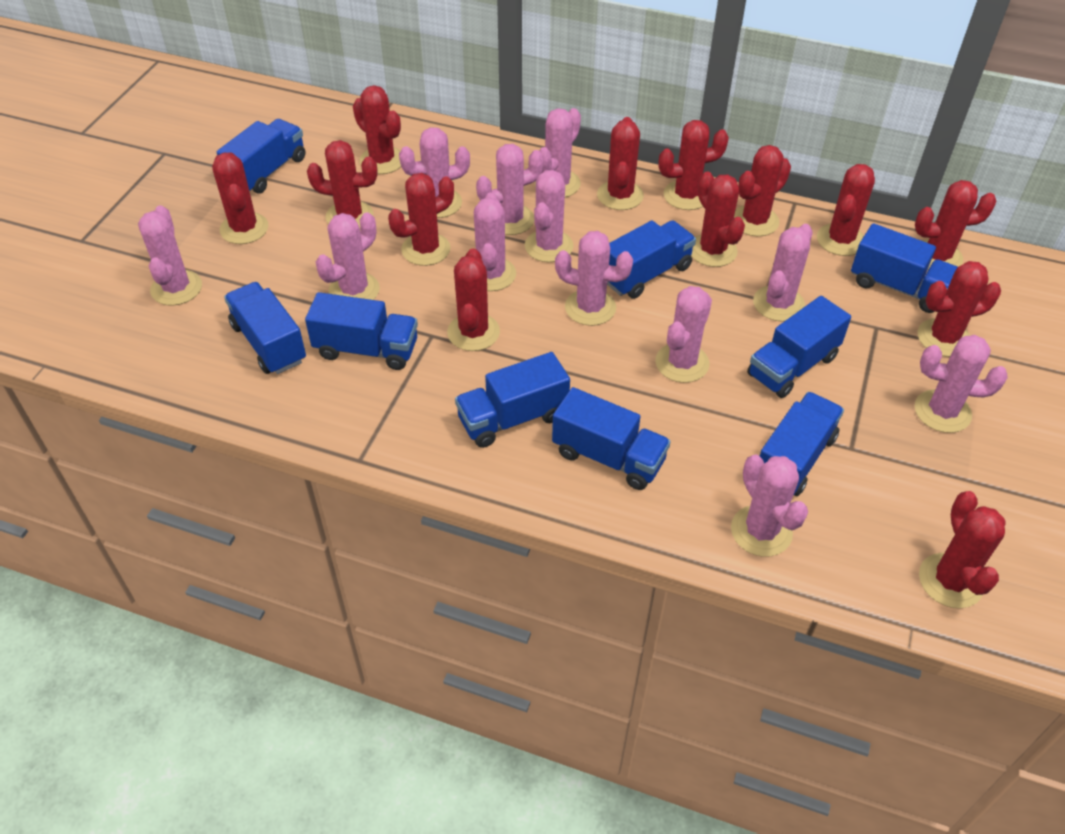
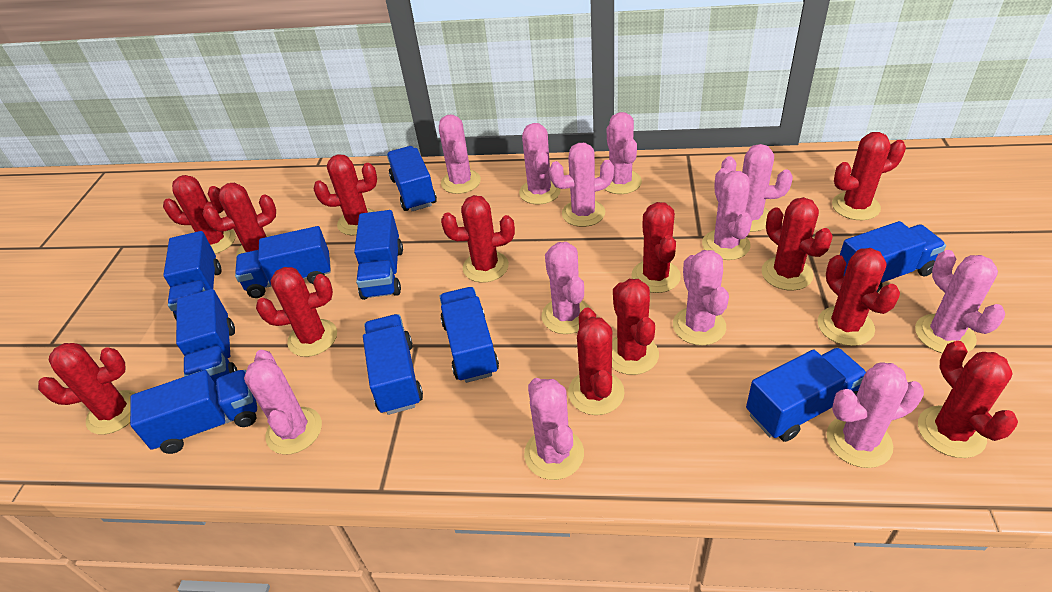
blue truck: [217,119,305,194] [224,282,306,374] [305,292,418,370] [455,352,570,448] [552,387,671,490] [607,220,696,299] [747,296,851,398] [760,392,844,496] [851,223,958,313] = 9 -> [130,370,257,454] [163,231,221,319] [176,289,238,384] [235,226,331,298] [354,210,403,300] [363,314,423,415] [387,146,437,211] [439,287,499,383] [746,348,866,442] [840,221,946,292] = 10

